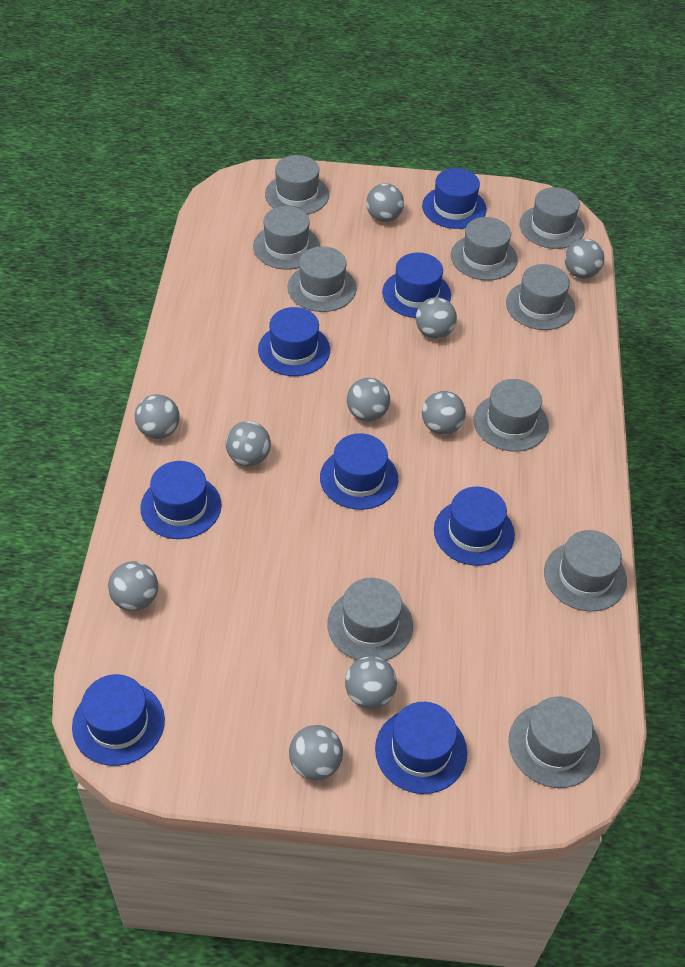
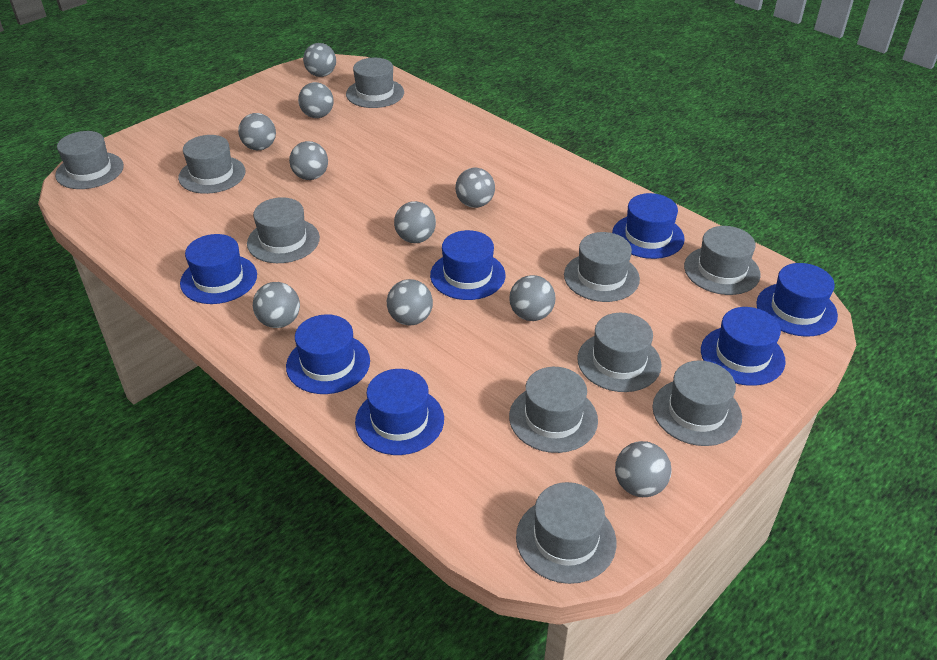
blue hat: [72,674,165,766] [140,461,222,539] [258,307,330,376] [320,433,398,510] [375,702,467,794] [382,253,451,318] [422,168,487,229] [434,487,515,566] = 8 -> [180,234,257,304] [286,314,370,394] [355,369,444,455] [430,230,505,300] [612,193,685,259] [701,307,786,386] [756,263,838,337] = 7

